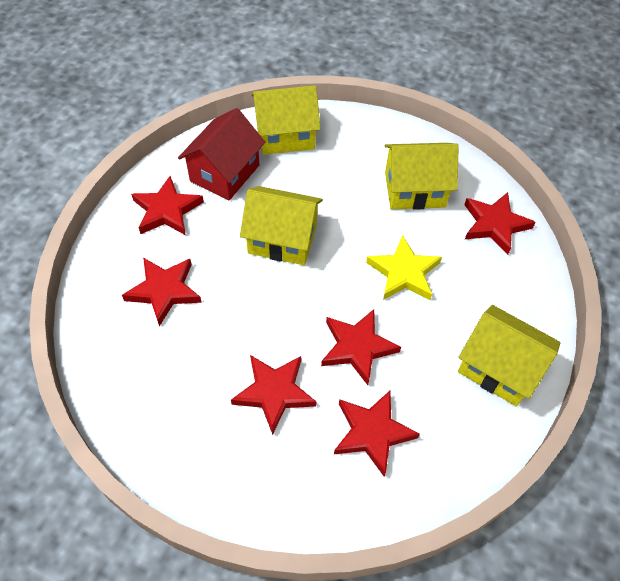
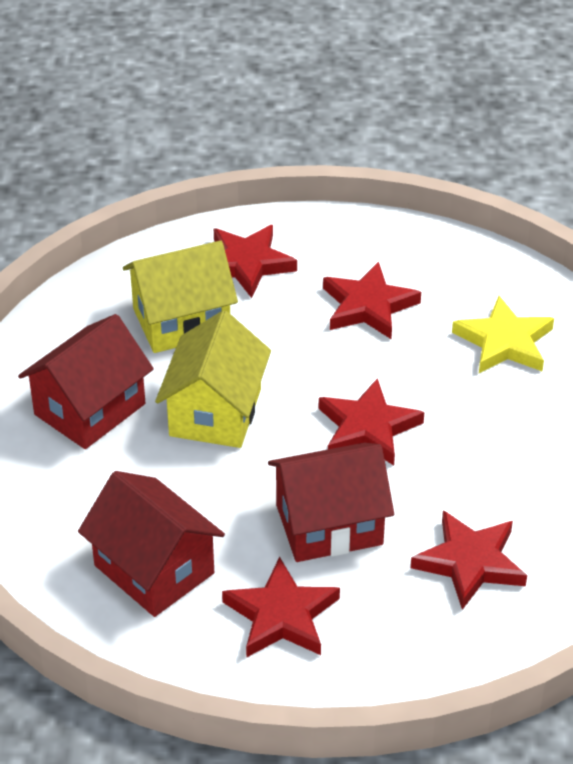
red house: [178,108,265,200] = 1 -> [18,314,154,449] [78,471,225,617] [268,443,394,562] = 3
red star: [122,258,202,326] [131,176,204,235] [231,355,316,435] [321,309,401,385] [334,391,420,477] [464,192,536,255] = 6 -> [214,225,297,298] [222,557,340,658] [319,378,424,465] [323,262,421,339] [411,510,527,610] = 5
yellow house: [240,186,323,265] [251,85,321,155] [385,143,459,210] [458,305,560,407] = 4 -> [123,241,238,353] [155,310,271,448] = 2

